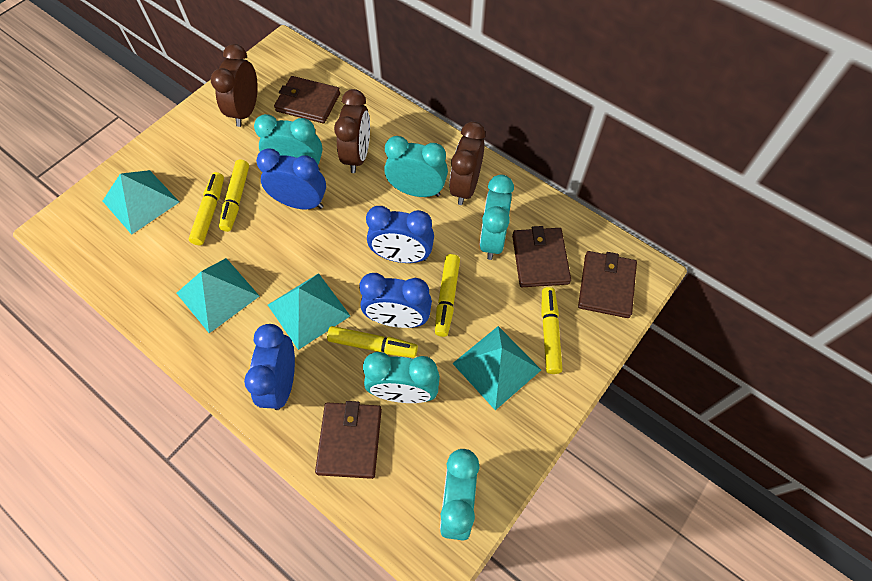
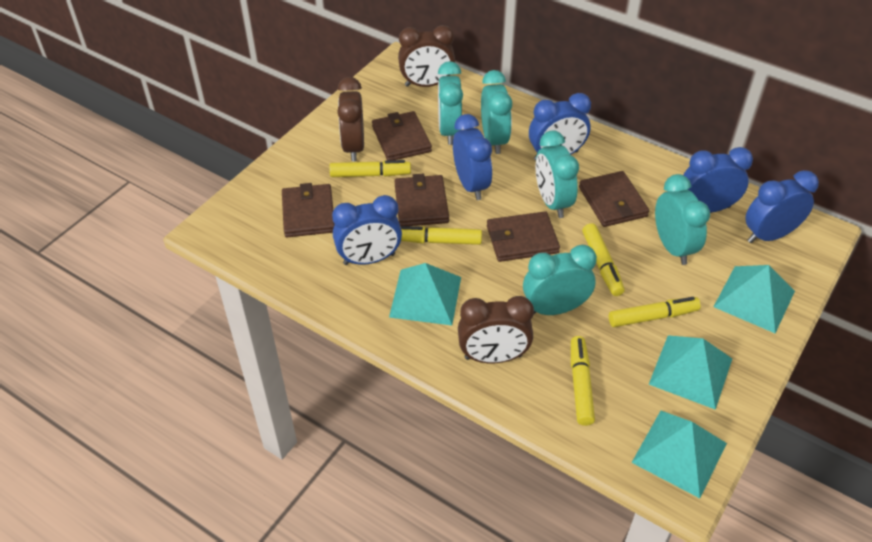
blue clock: [244,324,295,410] [256,148,326,209] [359,273,432,328] [366,206,434,263] = 4 -> [332,195,402,265] [453,114,492,200] [529,93,591,160] [683,147,753,213] [745,170,819,243] = 5
brown wallet: [274,76,340,124] [315,401,382,479] [512,226,571,287] [578,251,637,318] = 4 -> [282,183,335,237] [372,111,432,160] [394,174,449,227] [487,211,560,262] [579,171,649,227] = 5

